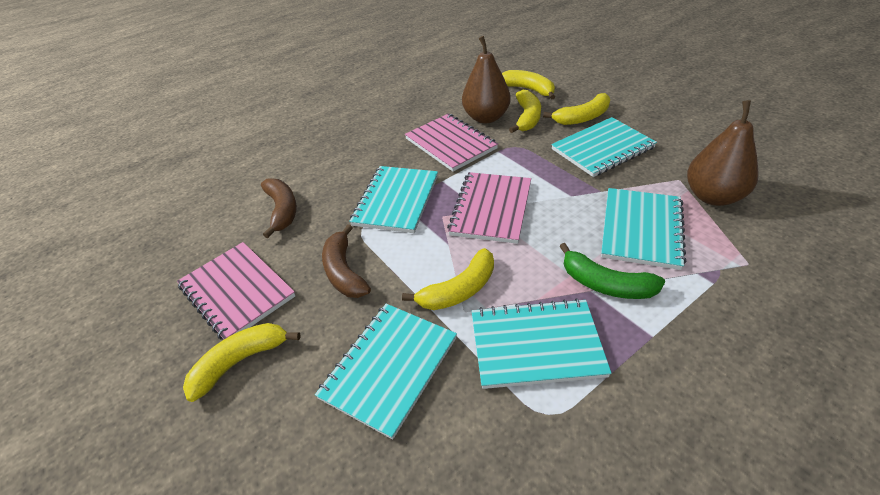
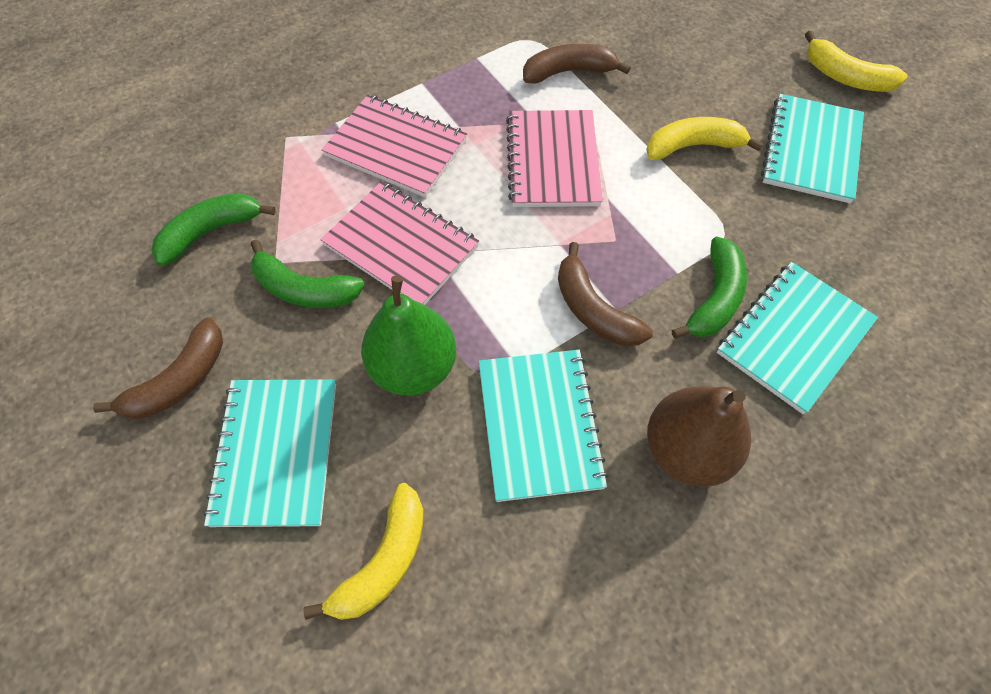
brown banana: [261,178,297,238] [322,224,371,298] = 2 -> [93,317,223,419] [523,44,631,83] [558,242,653,346] = 3
brown pear: [462,36,511,123] [687,100,759,206] = 2 -> [647,386,751,487] = 1
green banana: [559,243,665,299] = 1 -> [151,193,276,266] [250,239,365,308] [672,236,747,339] = 3
green pear: none = 0 -> [361,275,456,396] = 1
turquoise notebook: [315,304,457,440] [349,166,438,233] [472,298,612,389] [551,117,657,177] [601,188,686,270] = 5 -> [203,379,336,527] [479,350,608,502] [717,262,878,414] [761,94,864,203] = 4
yellow banana: [183,323,301,402] [402,248,494,310] [502,70,555,100] [509,90,541,133] [543,93,610,125] = 5 -> [303,483,424,620] [646,117,763,160] [805,30,907,92] = 3

